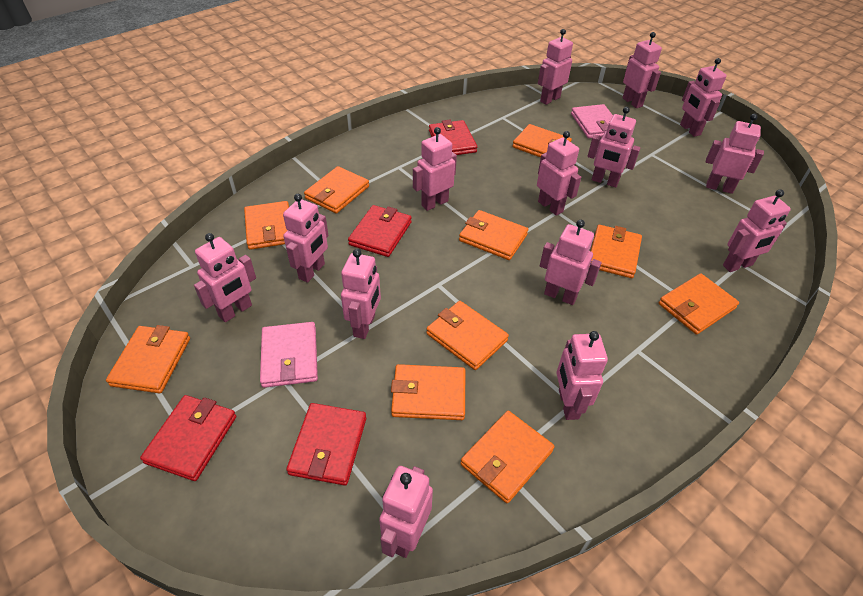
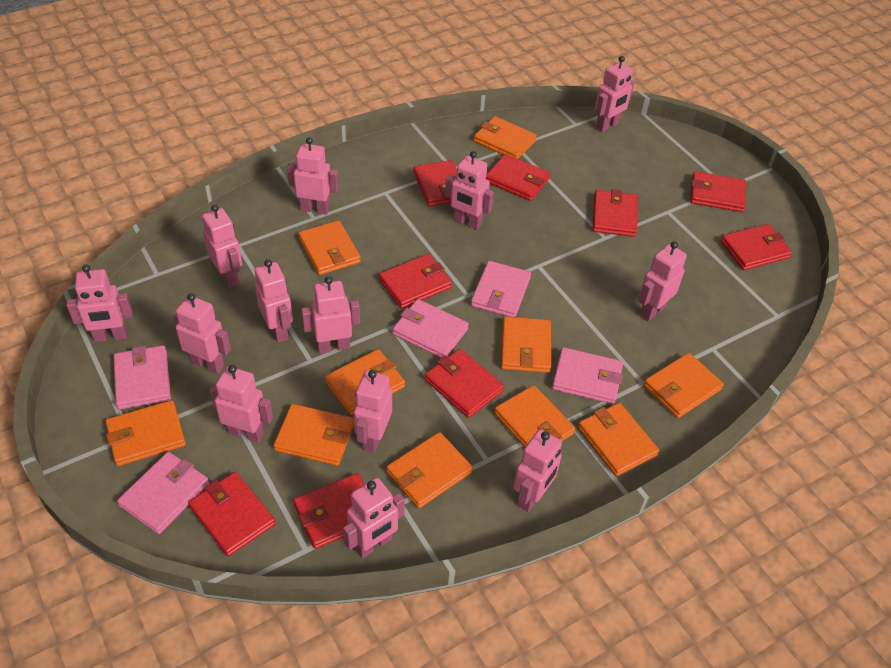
pink robot: [194,233,256,322] [283,194,329,283] [341,249,381,339] [379,466,433,558] [413,127,457,211] [537,131,581,216] [538,29,573,105] [540,220,601,305] [557,331,608,420] [588,107,641,187] [622,32,662,108] [680,58,727,137] [706,114,764,194] [723,189,791,272] = 14 -> [66,264,133,342] [173,293,231,374] [202,204,242,288] [210,365,273,443] [254,259,293,343] [287,137,339,215] [301,276,360,354] [343,478,405,559] [354,370,392,453] [445,151,494,230] [513,429,562,512] [595,56,634,132] [639,241,687,321] = 13
pink wallet: [260,322,318,388] [571,104,613,138] = 2 -> [113,345,171,409] [117,452,209,534] [392,299,469,358] [471,261,531,317] [552,347,623,404] = 5
red wallet: [140,395,236,481] [286,403,366,486] [348,205,412,257] [429,120,477,155] = 4 -> [188,472,276,556] [293,473,364,549] [379,254,452,309] [413,160,457,207] [425,349,504,418] [486,154,550,201] [593,189,637,237] [690,171,746,212] [720,224,792,270] = 9

